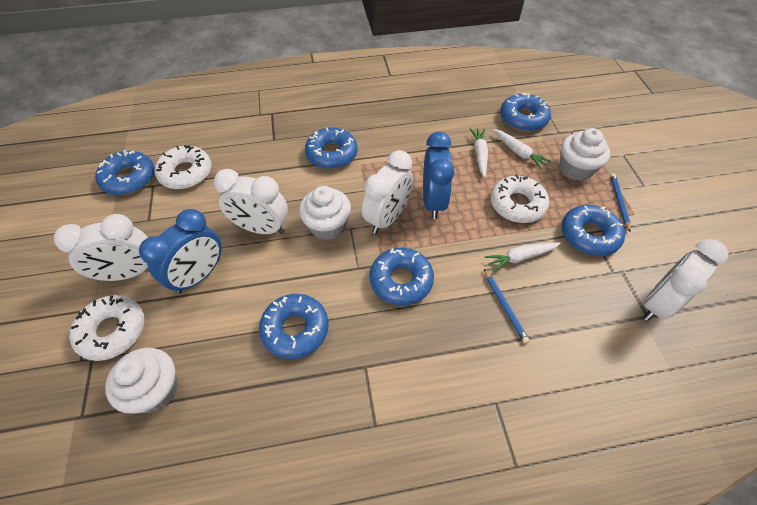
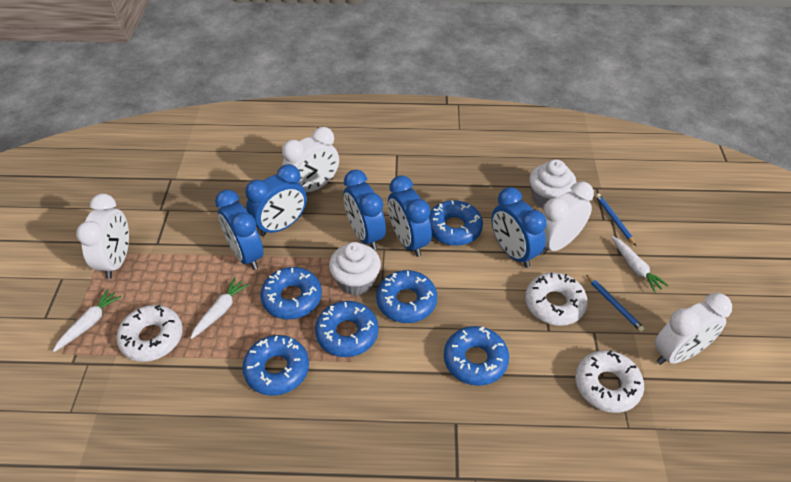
blue clock: [139,209,222,294] [423,132,454,219] = 2 -> [215,190,263,270] [245,164,307,237] [344,170,386,250] [388,176,432,257] [491,187,547,268] = 5
white cupcake: [105,348,178,414] [299,186,351,240] [560,128,610,181] = 3 -> [329,242,381,296] [529,159,576,209] = 2

